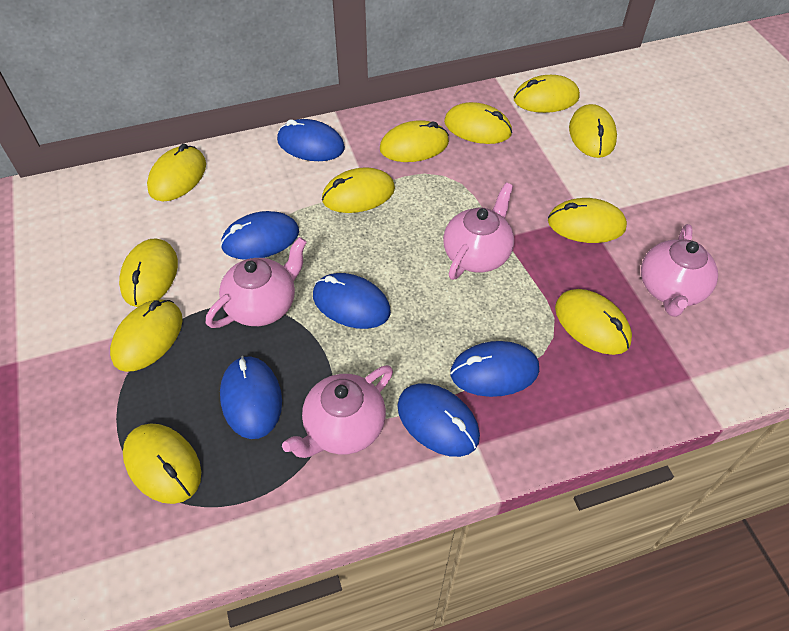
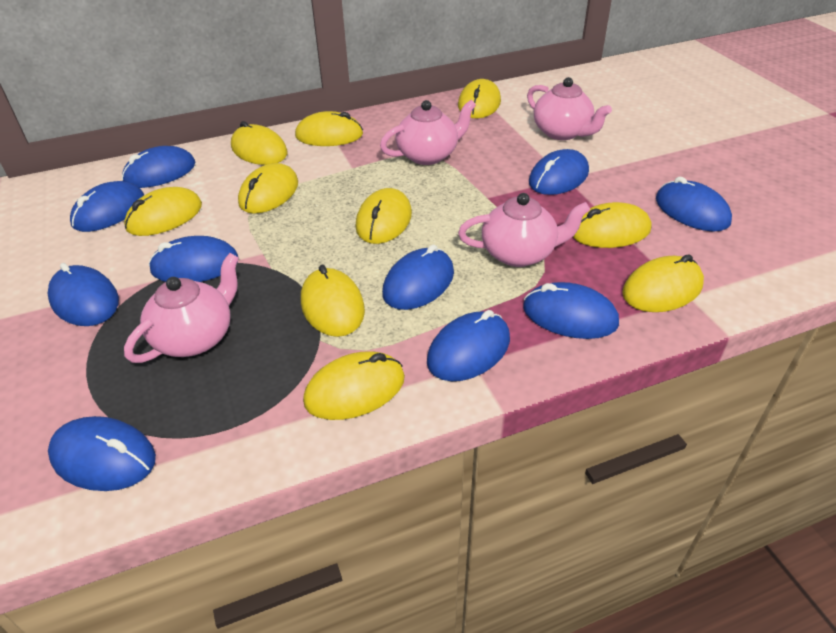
blue mouse: [220,211,299,260] [220,356,282,439] [277,119,345,161] [313,273,391,329] [397,383,480,457] [450,341,539,397] = 6 -> [48,263,119,326] [48,416,156,491] [70,181,144,232] [122,146,195,188] [148,236,239,282] [382,245,454,310] [427,310,510,381] [523,282,619,339] [529,149,589,195] [656,177,732,232] = 10
yellow mouse: [110,299,183,372] [119,238,178,307] [123,423,201,504] [147,144,206,201] [322,167,395,213] [380,120,449,162] [444,102,512,144] [514,75,580,113] [548,198,627,243] [555,289,632,355] [569,104,617,158] = 11 -> [124,187,202,236] [231,121,288,165] [238,163,298,214] [295,111,363,146] [301,265,365,337] [303,352,405,420] [355,188,412,244] [458,79,501,118] [573,202,651,248] [622,254,704,312] = 10

